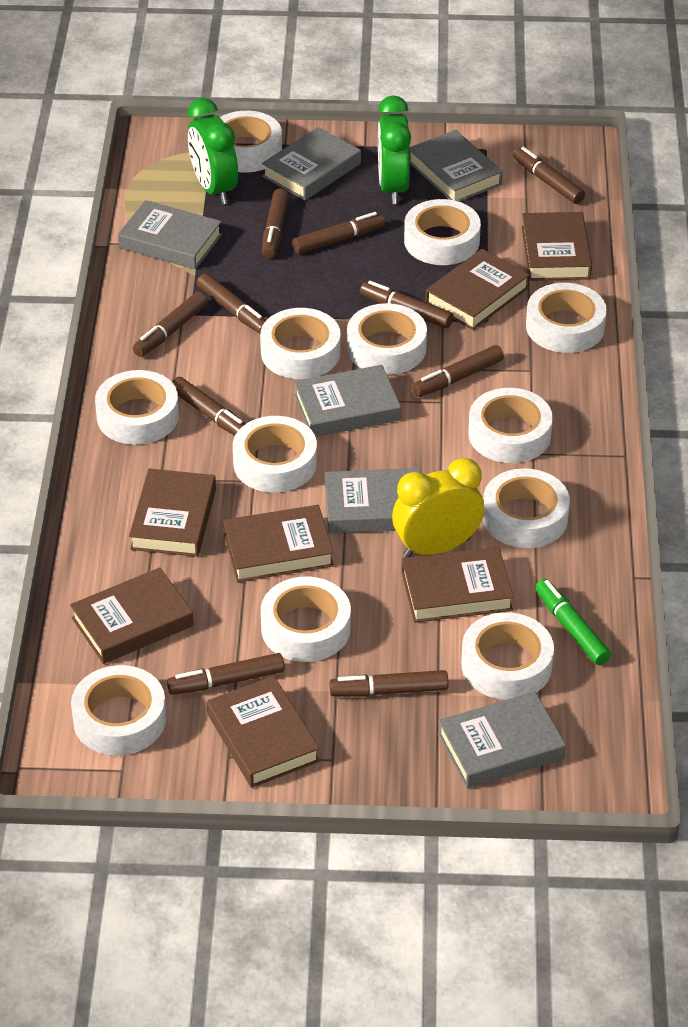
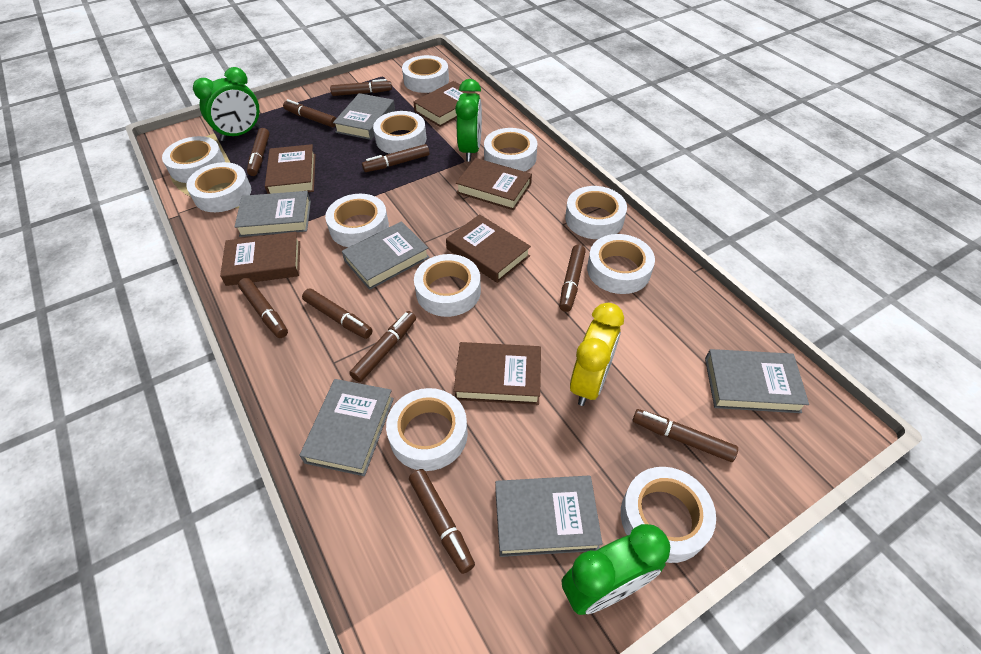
brown book: [70,567,194,664] [129,469,216,557] [207,676,320,788] [223,505,334,582] [401,547,514,623] [425,249,530,330] [522,212,592,281] = 7 -> [220,232,300,286] [265,144,316,194] [413,81,480,127] [446,214,531,283] [454,342,541,405] [456,158,532,210] = 6
green clock: [188,98,238,205] [378,95,411,204] = 2 -> [193,67,260,141] [455,79,482,162] [562,524,670,615] = 3
green marker: [535,579,611,665] = 1 -> none = 0
white tape: [71,665,166,756] [95,370,179,445] [220,111,282,172] [233,416,317,493] [260,308,341,379] [261,576,351,662] [347,303,427,375] [404,199,481,265] [461,612,554,700] [469,388,553,463] [483,468,570,548] [526,283,607,353] = 12 -> [162,136,225,183] [186,162,251,212] [325,194,389,247] [373,111,427,154] [386,388,468,471] [402,55,449,93] [414,254,481,317] [484,128,538,171] [565,186,627,239] [587,234,655,294] [621,467,716,563] = 11

